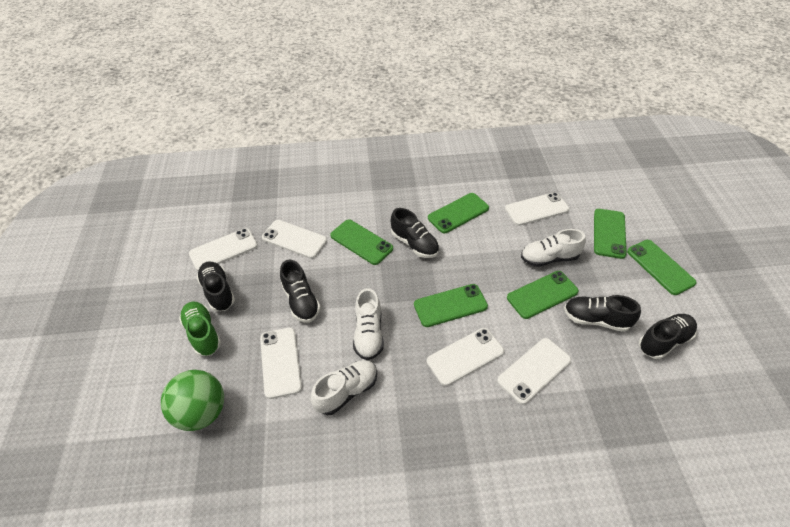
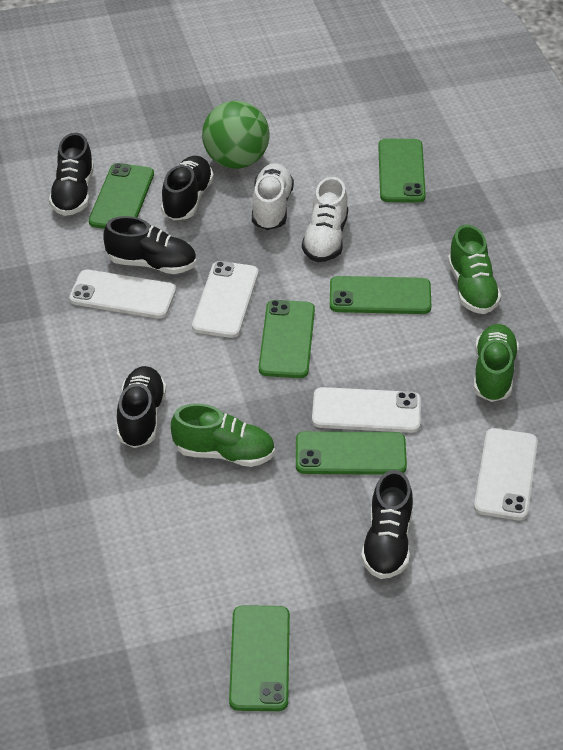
green shoe: [179,301,221,356] = 1 -> [171,403,275,467] [448,225,501,314] [474,324,519,402] = 3
white phone: [189,228,258,271] [260,327,302,399] [262,220,327,259] [427,328,504,386] [497,338,571,405] [505,192,569,226] = 6 -> [69,270,176,319] [192,261,258,338] [312,387,421,433] [474,428,538,520] = 4
white shoe: [311,360,377,415] [353,288,384,360] [521,229,586,267] = 3 -> [252,163,294,230] [302,177,348,262] = 2

